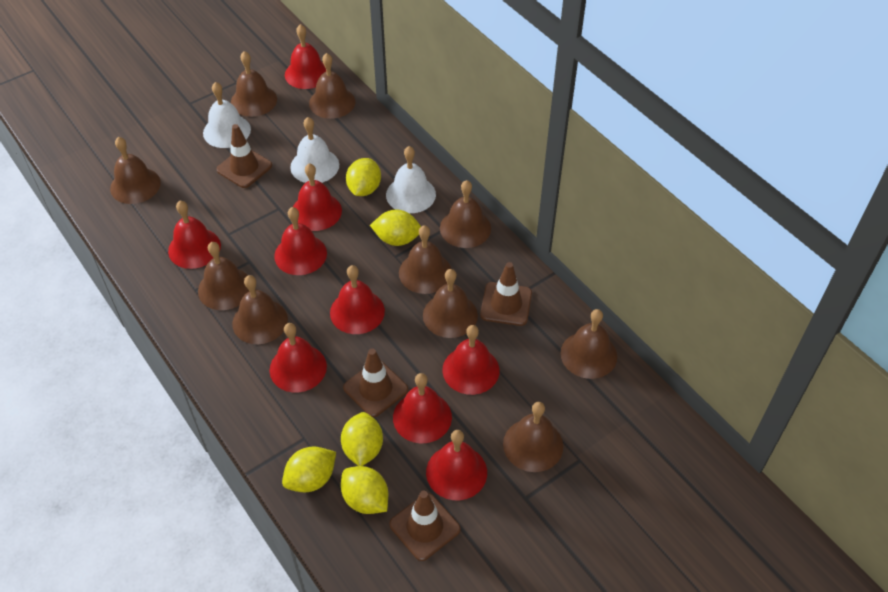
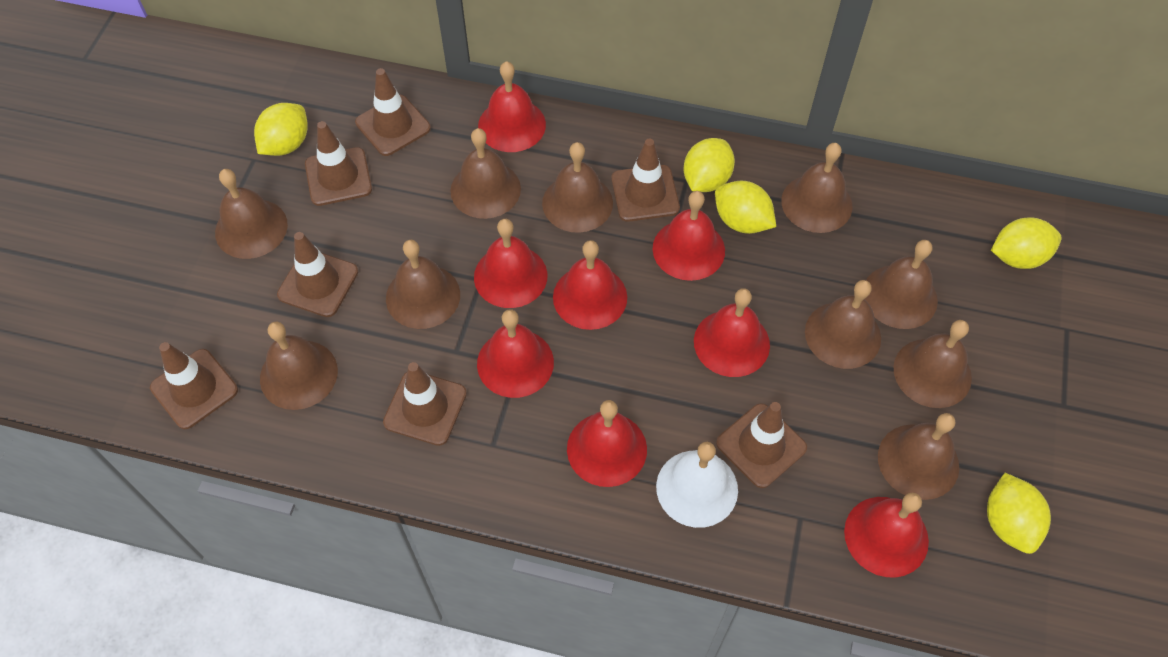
brown traffic cone: [217,124,272,188] [343,349,408,417] [389,491,461,561] [480,262,532,326] = 4 -> [150,342,238,429] [277,232,358,317] [305,121,372,206] [355,68,431,156] [383,362,467,446] [611,139,680,222] [716,402,807,488] = 7
red bell: [168,201,221,269] [269,323,327,393] [274,207,327,275] [285,24,326,89] [293,163,342,231] [330,265,385,334] [393,373,452,443] [426,430,487,500] [443,325,500,395] = 9 -> [474,219,547,308] [477,309,554,398] [478,61,546,152] [553,240,627,330] [567,400,647,487] [653,191,725,281] [694,288,770,377] [844,493,929,577] = 8
white bell: [203,82,251,148] [290,117,339,183] [386,146,436,213] = 3 -> [656,442,738,528] = 1

